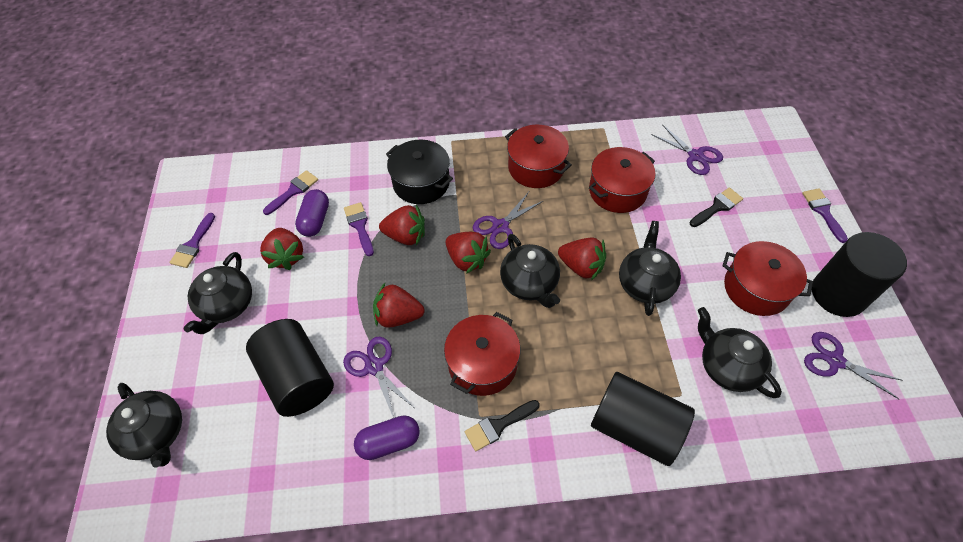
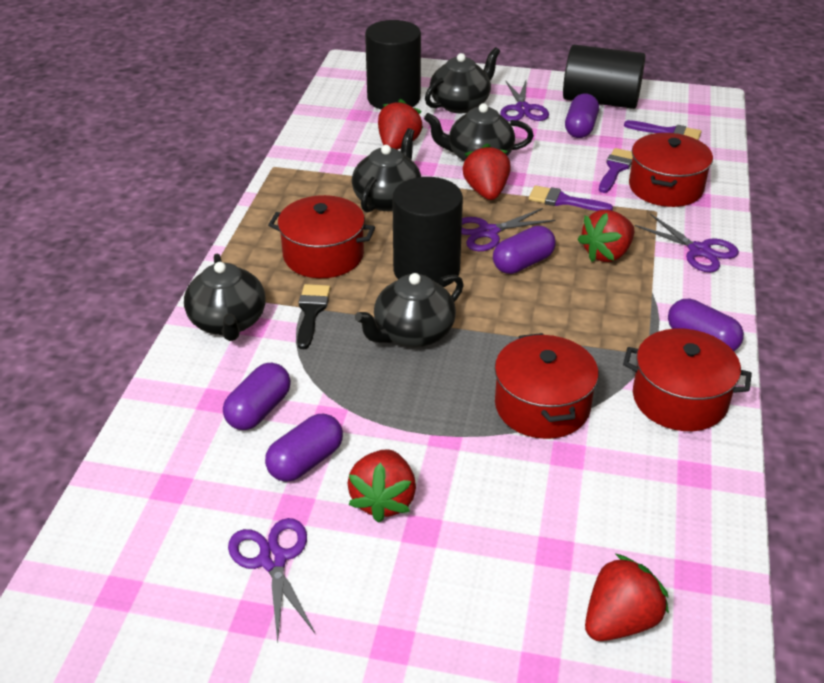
black brush: [465,400,540,451] [690,188,743,227] = 2 -> [297,284,330,349] = 1
black pot: [386,140,453,204] = 1 -> none = 0
purple brush: [169,213,215,268] [263,170,318,215] [344,202,374,256] [802,188,848,243] = 4 -> [529,185,613,211] [599,148,633,193] [624,120,701,140] = 3
purple capsule: [295,189,329,237] [354,415,420,460] = 2 -> [223,363,291,430] [265,414,343,482] [493,226,556,274] [565,94,599,138] [668,299,744,351] = 5

